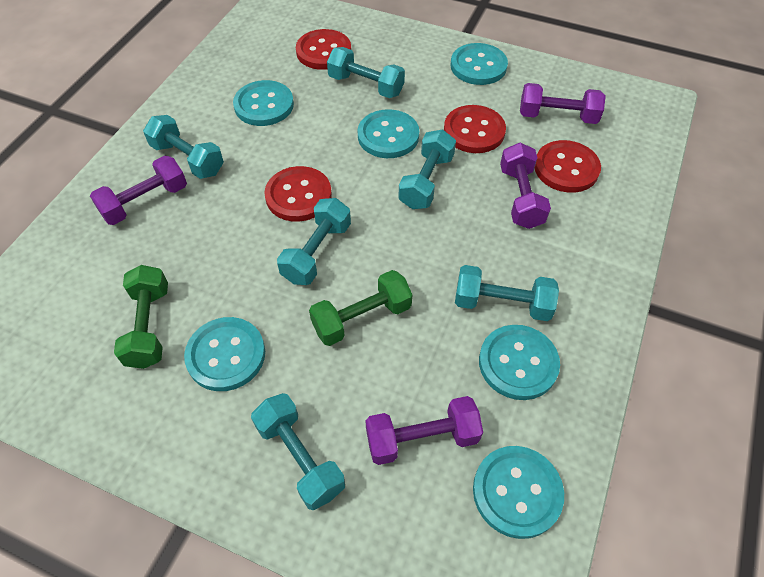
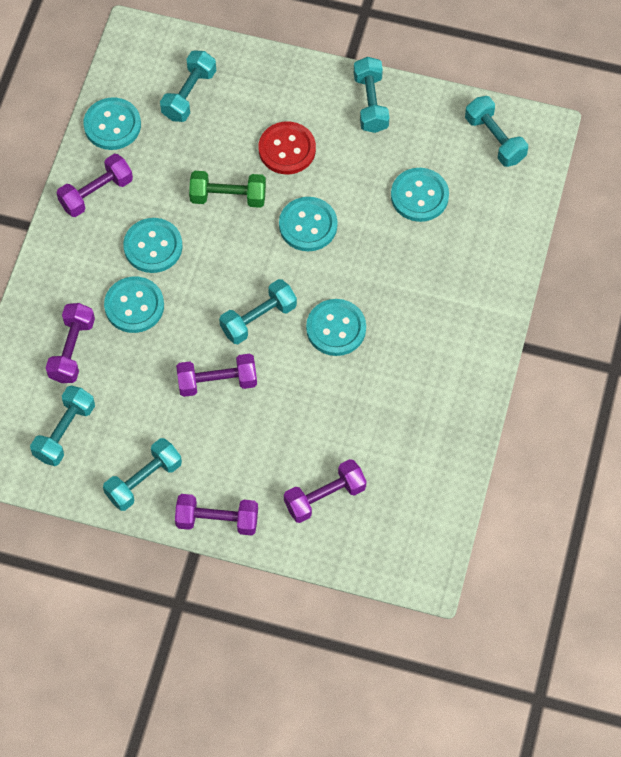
green dumbbell: [114,265,168,369] [309,270,412,346] = 2 -> [189,171,266,208] = 1
purple dumbbell: [90,155,187,225] [365,396,483,465] [500,143,551,229] [520,83,606,124] = 4 -> [46,303,95,383] [57,154,133,217] [175,494,258,536] [176,354,257,397] [284,459,367,523] = 5
red button: [264,166,332,222] [296,29,351,70] [444,105,506,153] [535,140,601,193] = 4 -> [259,122,316,174] = 1

